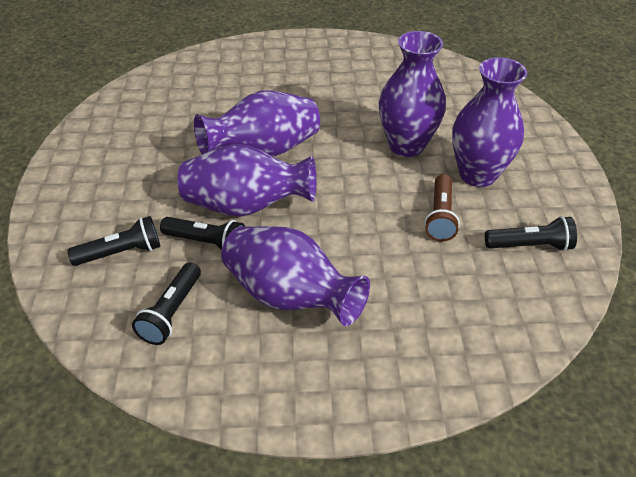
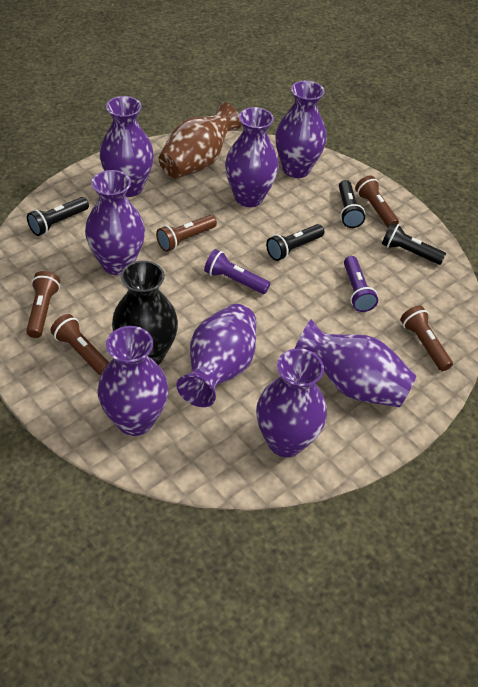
black vase: none = 0 -> [112,260,178,365] = 1
brown flashlight: [424,174,460,241] = 1 -> [26,271,60,338] [51,314,109,375] [156,215,217,252] [355,176,399,228] [400,306,453,371] = 5
brown vase: none = 0 -> [158,102,241,178] = 1
purple flashlight: none = 0 -> [204,249,270,294] [344,256,378,312] = 2
purple vase: [178,144,316,217] [194,90,320,157] [221,226,370,326] [379,31,446,157] [452,57,527,187] = 5 -> [85,170,145,275] [97,326,169,436] [100,96,154,197] [176,304,256,407] [225,107,279,207] [256,348,327,457] [275,81,327,178] [294,319,417,407] = 8

